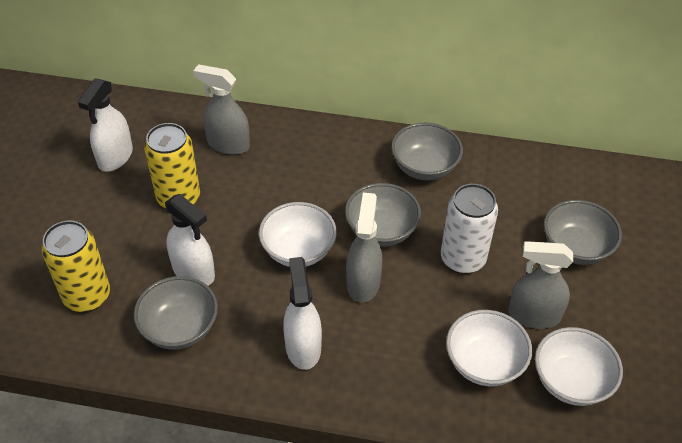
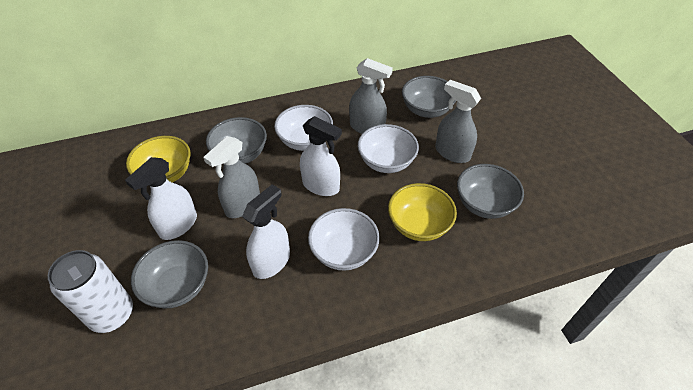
yellow bowl: none = 0 -> [126,136,191,183] [388,183,457,241] = 2
yellow can: [42,221,110,312] [144,123,200,209] = 2 -> none = 0

